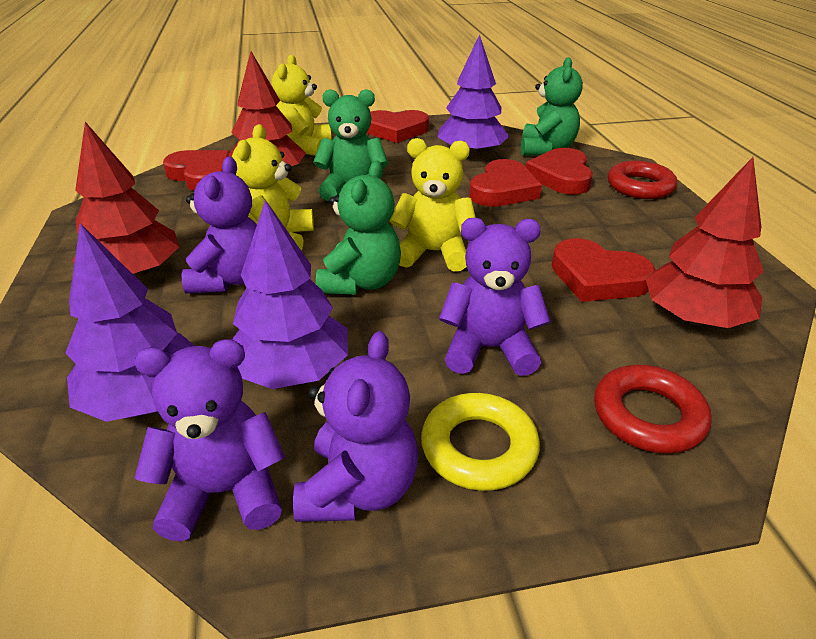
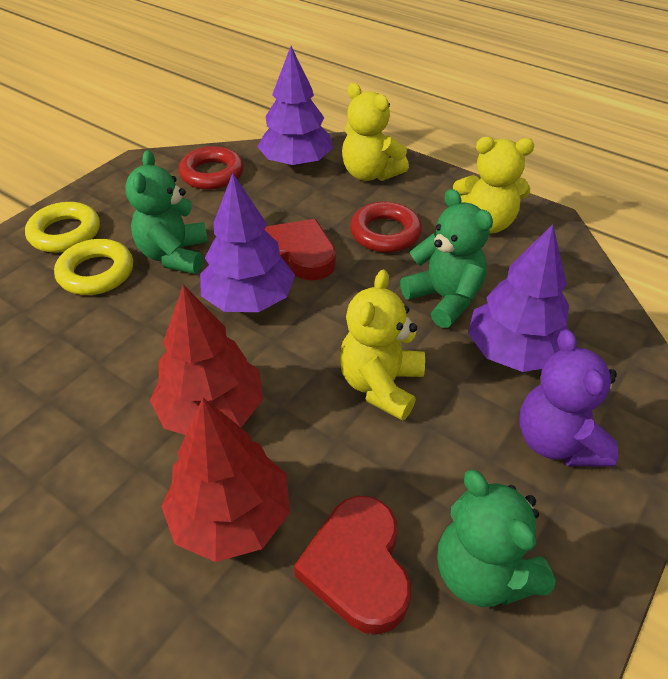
purple teddy bear: [134,339,285,541] [182,156,257,293] [293,331,418,522] [439,218,551,376] = 4 -> [520,329,618,467] = 1
red heart: [163,150,230,191] [367,110,429,143] [469,159,542,207] [525,148,593,195] [552,238,656,302] = 5 -> [264,219,336,280] [294,496,411,634] = 2
red tree: [72,122,179,279] [229,52,306,166] [645,157,764,328] = 3 -> [150,285,263,435] [161,398,290,562] = 2
yellow ring: [421,393,540,491] = 1 -> [25,202,100,253] [54,239,133,295] = 2

